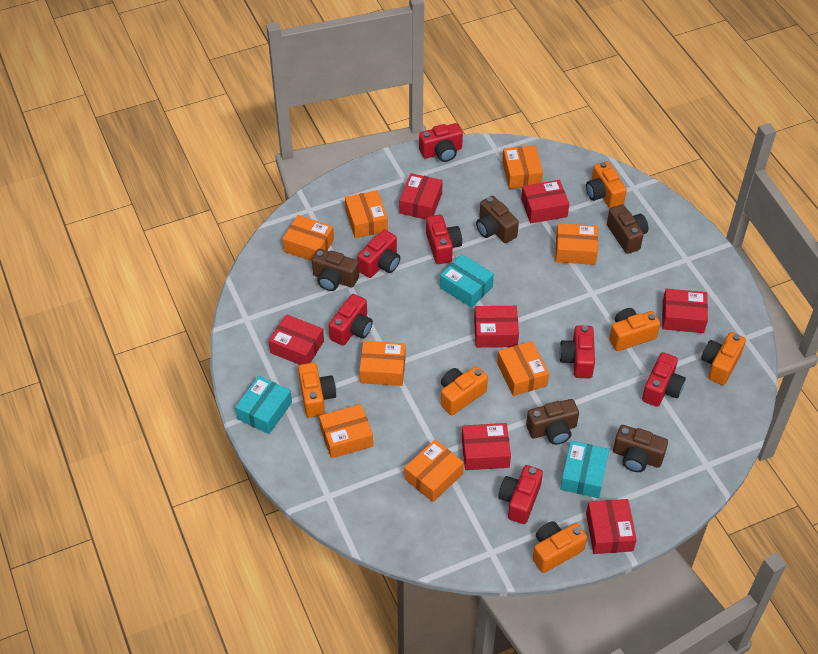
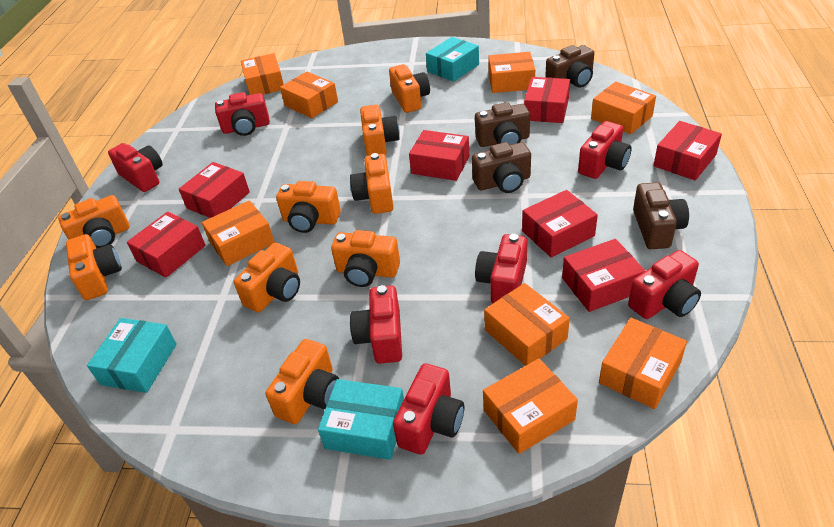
brown camera: [312,249,359,291] [476,196,519,243] [526,399,579,445] [607,204,648,254] [613,425,668,472] = 5 -> [472,142,531,193] [475,102,530,147] [545,45,594,87] [633,182,689,249] = 4
orange camera: [298,362,336,418] [441,366,488,415] [533,521,587,573] [586,161,627,209] [609,308,660,351] [701,332,746,385] = 6 -> [58,195,130,248] [66,234,122,300] [234,242,300,312] [265,339,339,424] [276,181,341,233] [331,230,400,287] [350,153,394,214] [360,105,400,156] [389,64,430,113] = 9

